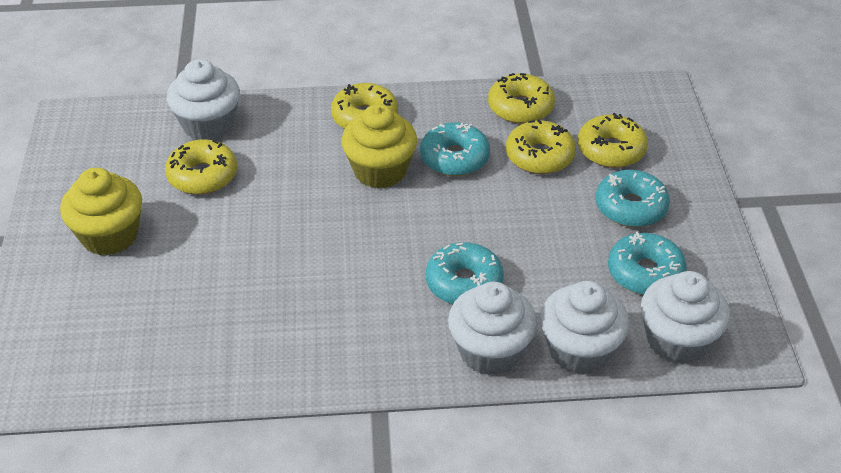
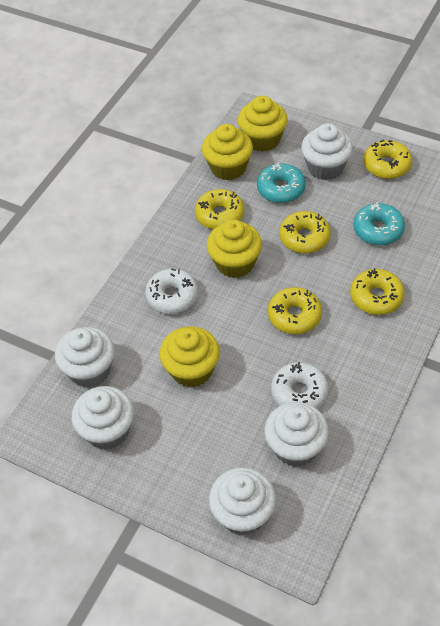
turquoise donut: [420,122,490,176] [426,242,504,304] [596,170,670,227] [608,232,687,295] = 4 -> [257,163,306,203] [353,202,405,246] = 2
white cupcake: [167,59,240,140] [448,282,537,375] [540,281,629,375] [641,271,730,364] = 4 -> [55,327,115,388] [71,386,134,450] [209,467,276,536] [264,402,329,467] [301,123,353,180] = 5
white donut: none = 0 -> [145,268,198,314] [271,362,329,409] = 2
yellow cupcake: [60,168,142,256] [341,104,417,188] = 2 -> [160,326,220,388] [202,124,253,180] [207,220,262,278] [238,96,288,152] = 4

